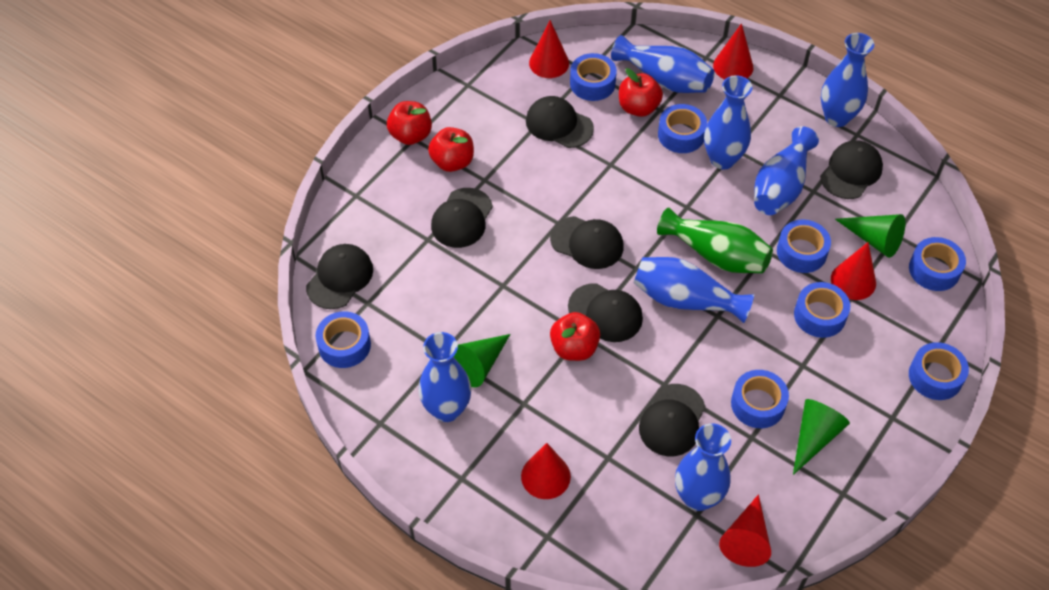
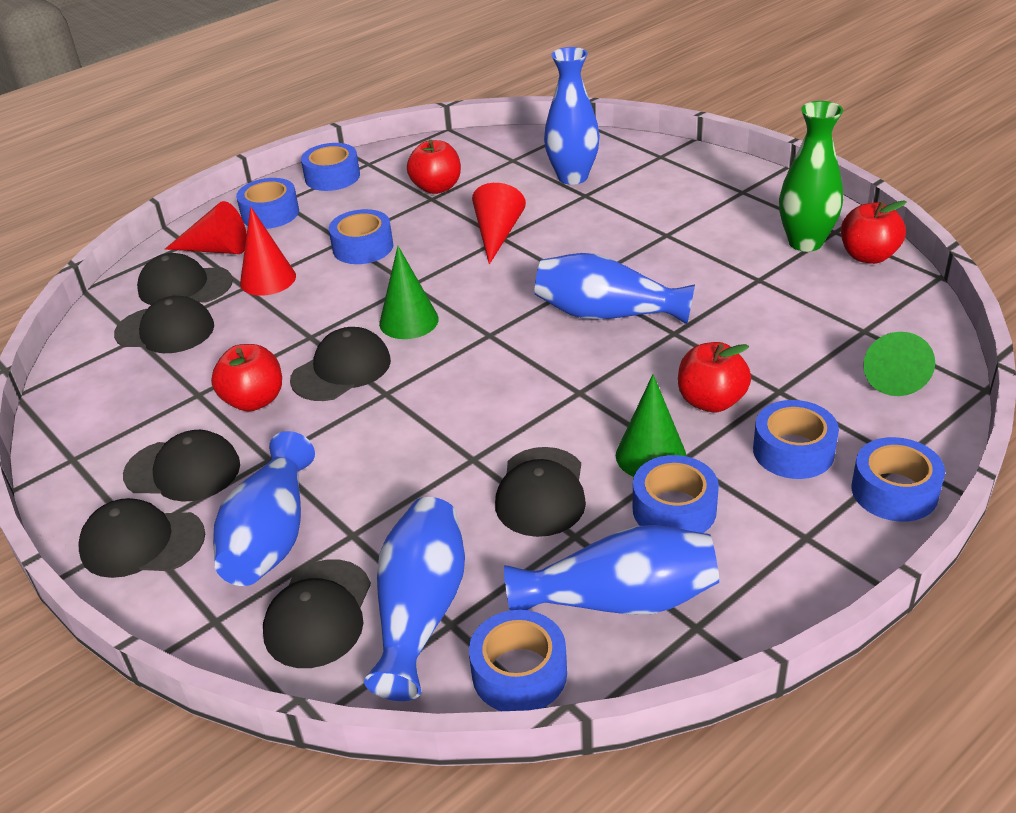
blue tape: [316,311,371,368] [570,53,617,101] [658,104,707,153] [731,370,789,428] [777,220,831,273] [794,282,850,338] [909,237,966,291] [909,342,969,400] = 8 -> [236,178,299,229] [301,143,360,191] [329,209,393,264] [469,610,567,711] [633,455,719,533] [753,400,839,479] [852,437,945,522] = 7
blue vase: [418,332,471,422] [611,35,715,93] [633,257,754,323] [675,423,731,511] [704,75,752,170] [754,126,819,215] [821,33,874,127] = 7 -> [213,431,315,586] [364,497,465,701] [504,525,719,615] [534,253,695,325] [544,47,600,185] = 5
red cone: [521,443,571,499] [529,20,569,78] [713,23,754,80] [719,494,771,567] [831,242,876,300] = 5 -> [165,201,247,254] [240,207,296,296] [472,183,526,264] = 3

